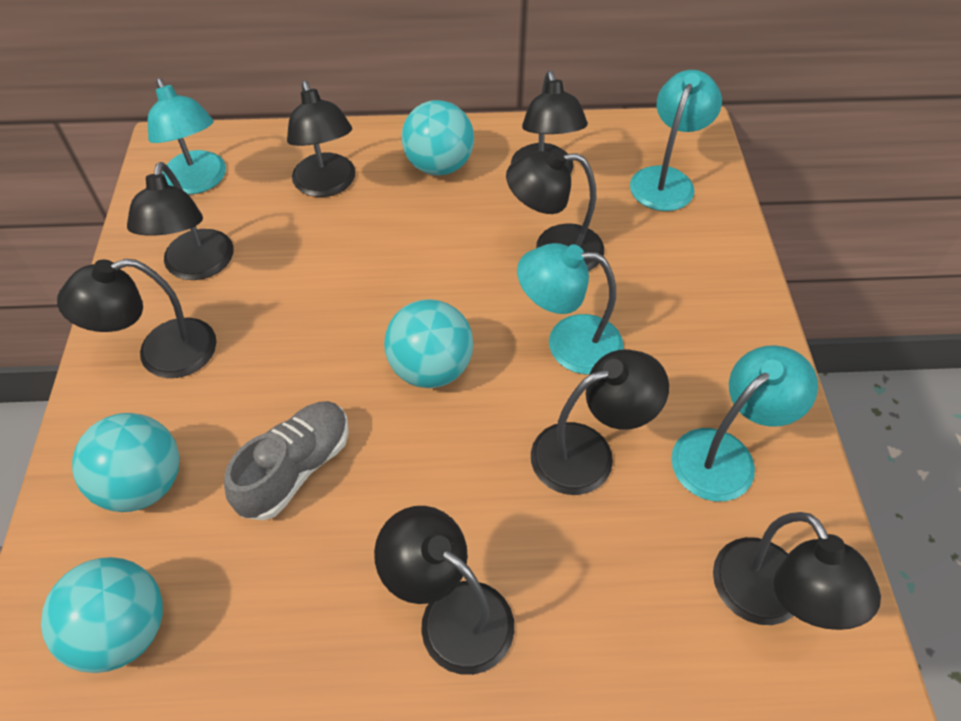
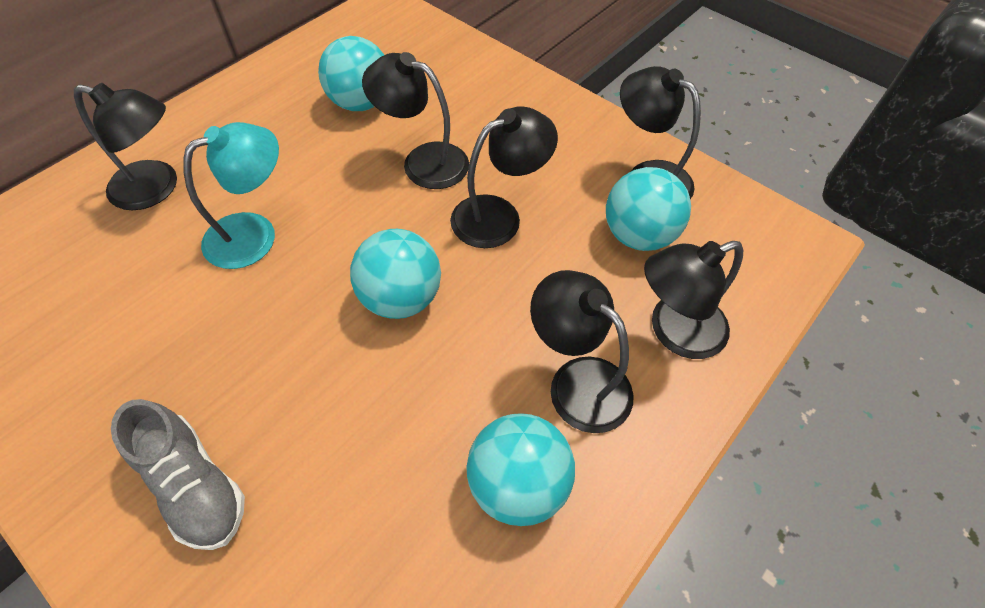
black lamp: [57,259,216,378] [127,162,233,280] [287,81,356,197] [374,506,514,675] [506,148,604,271] [511,71,588,174] [531,349,669,495] [713,512,881,630] = 8 -> [74,83,177,210] [362,52,469,189] [450,106,558,248] [530,270,634,433] [620,66,701,199] [644,241,743,359] = 6
turquoise lamp: [148,78,226,195] [517,243,624,374] [630,70,722,211] [671,345,818,501] = 4 -> [183,122,279,269] = 1

